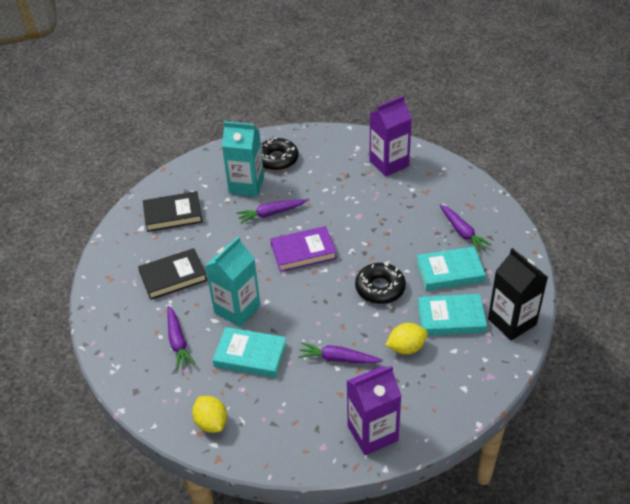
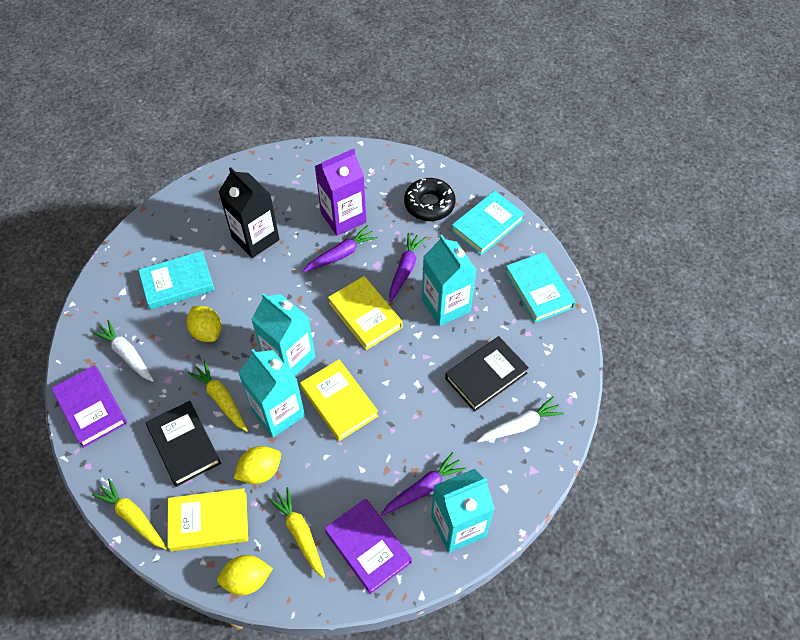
black donut: [261,138,298,171] [355,262,406,304] = 2 -> [404,178,455,221] = 1
purple book: [271,226,337,272] = 1 -> [51,365,127,448] [324,498,412,594] = 2
purple carrot: [167,306,196,370] [236,199,307,224] [298,342,383,364] [440,204,492,252] = 4 -> [303,226,378,272] [381,452,466,515] [389,233,426,302] = 3
purple carton: [347,366,401,455] [369,96,412,176] = 2 -> [315,149,366,236] = 1
turquoise carton: [205,236,261,327] [222,121,264,196] = 2 -> [238,349,305,438] [251,293,316,376] [422,235,477,326] [431,469,495,553] = 4
white carrot: none = 0 -> [92,320,154,382] [477,396,564,443] = 2
yellow book: none = 0 -> [167,488,248,551] [300,359,378,441] [328,276,403,350] = 3
yellow carrot: none = 0 -> [92,478,167,550] [188,361,248,432] [268,487,325,578] = 3
yellow lemon: [192,396,227,433] [386,323,428,354] = 2 -> [186,306,221,342] [217,555,273,595] [234,446,281,484] = 3

